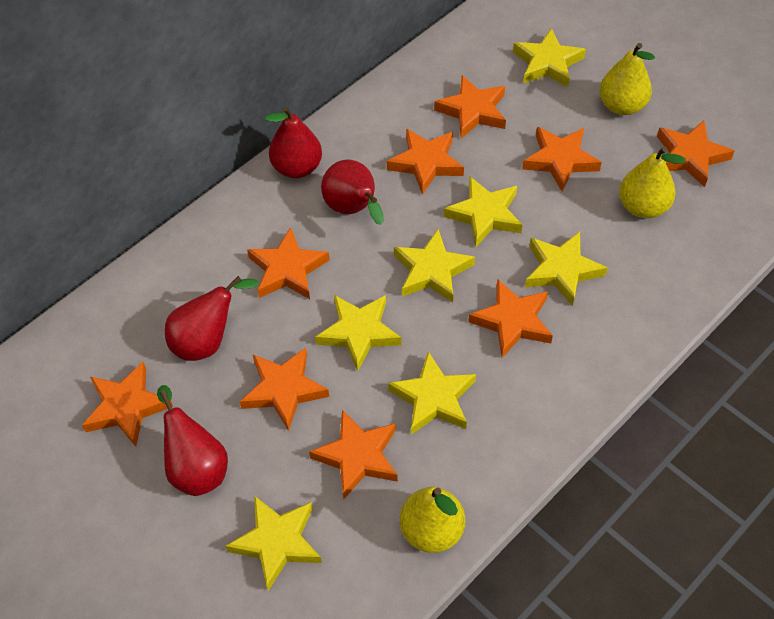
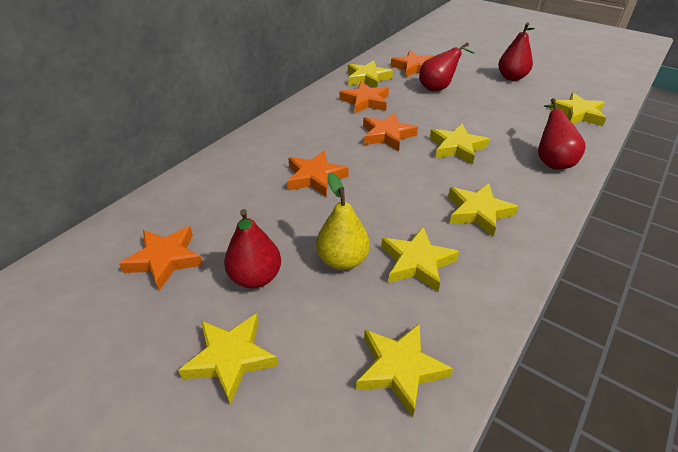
orange star: [82,362,173,447] [240,348,329,431] [247,227,330,299] [309,410,398,499] [387,128,464,195] [434,75,506,138] [468,279,553,358] [522,127,602,191] [657,121,734,187] = 9 -> [119,226,203,291] [287,150,349,197] [339,81,389,114] [363,112,418,151] [391,51,434,77] = 5
yellow pear: [400,487,465,553] [599,43,655,115] [619,146,686,218] = 3 -> [316,172,370,270] = 1

